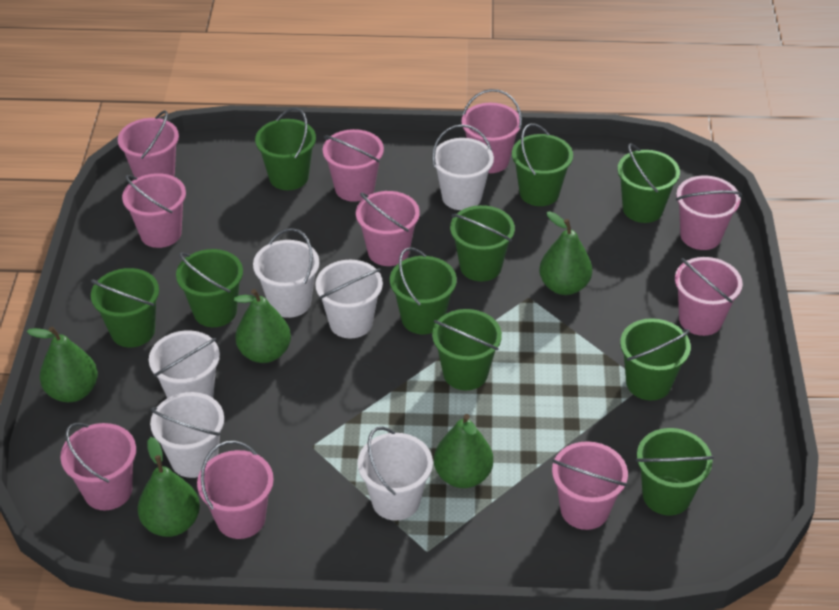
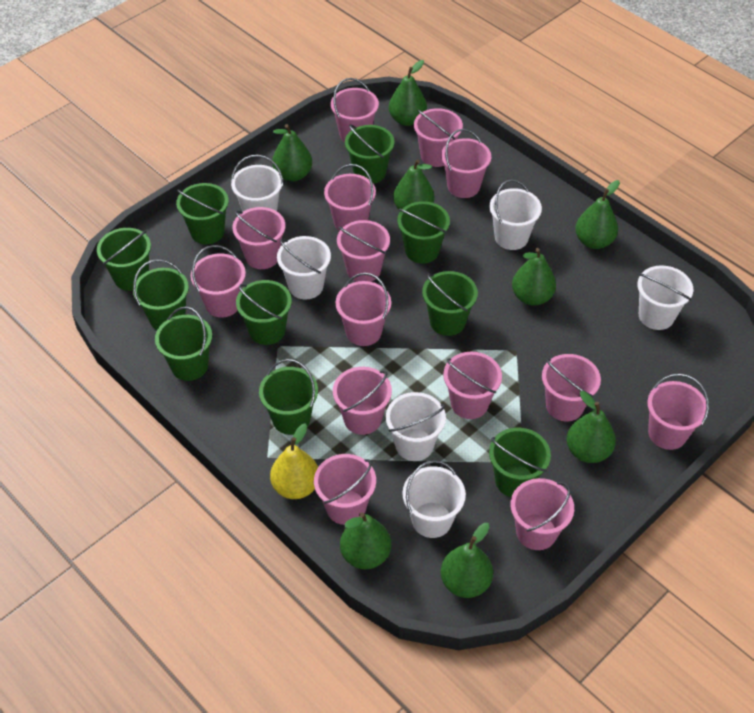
green pear: [27,326,98,402] [138,437,200,537] [234,289,291,363] [434,414,493,488] [539,211,592,295] = 5 -> [272,124,312,181] [340,513,391,569] [389,60,427,126] [393,159,434,210] [441,523,493,598] [512,248,556,306] [567,391,616,463] [575,180,620,249] = 8
pink bucket: [60,423,136,510] [118,110,179,178] [122,173,186,248] [197,441,274,539] [323,129,384,202] [356,191,420,266] [461,89,522,173] [552,441,628,530] [675,257,743,336] [676,176,742,250] = 10 -> [191,245,246,318] [233,207,285,269] [314,454,376,525] [324,164,376,231] [331,78,379,143] [333,367,392,435] [336,273,391,346] [337,220,390,282] [414,108,463,167] [441,129,491,198] [443,352,502,419] [511,478,574,550] [542,354,601,421] [647,374,709,450] = 14
yellow pear: none = 0 -> [270,423,318,499] = 1

